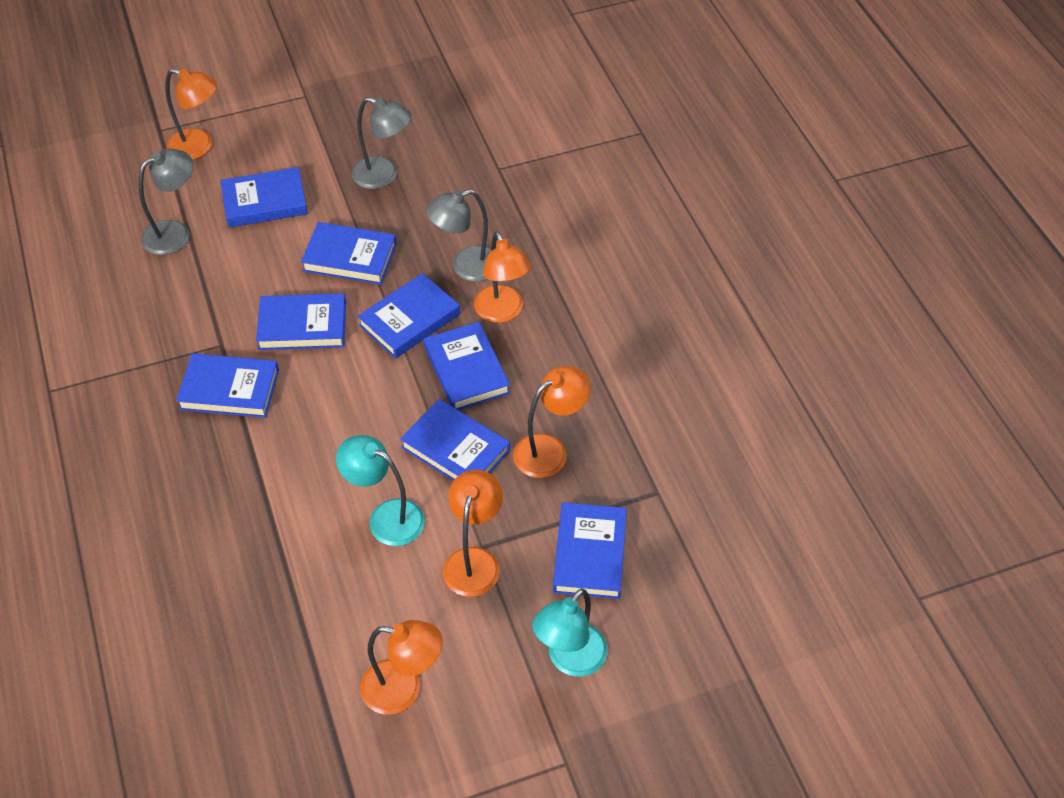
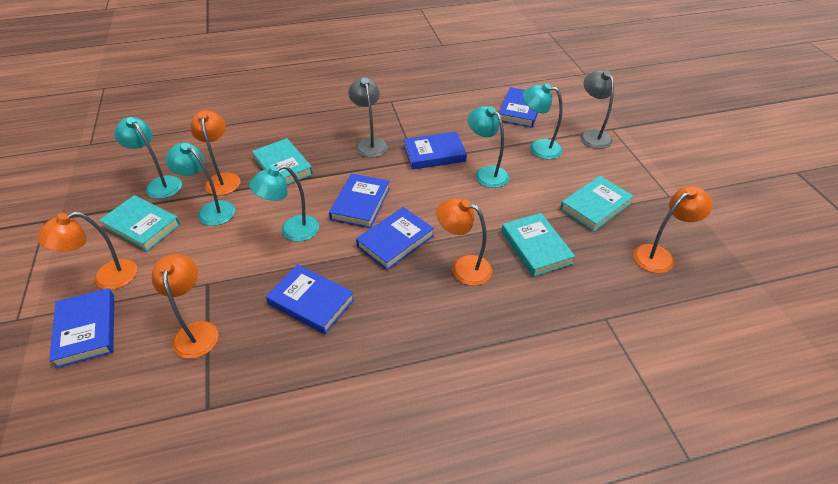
blue book: [176,353,279,418] [221,167,308,227] [256,293,346,350] [301,222,397,285] [357,273,460,359] [400,399,510,481] [424,322,510,410] [553,502,627,599] = 8 -> [49,288,114,368] [266,264,355,334] [329,174,390,228] [356,207,434,270] [404,132,467,170] [499,87,538,128] = 6
grey lamp: [139,148,193,255] [352,97,412,189] [426,189,491,282] = 3 -> [348,77,388,157] [580,70,614,149] = 2
turquoise book: none = 0 -> [99,195,181,252] [252,138,313,185] [501,213,575,277] [560,176,634,232] = 4
turquoise lamp: [336,435,425,546] [532,588,608,677] = 2 -> [114,117,182,199] [165,142,235,226] [249,165,319,242] [468,106,509,188] [522,83,563,159] = 5

